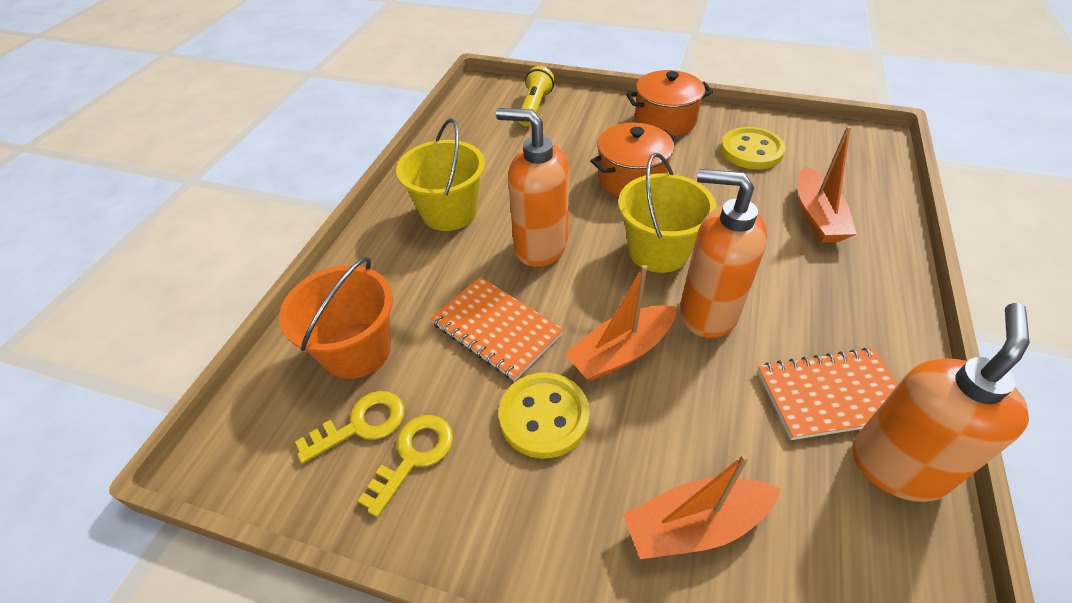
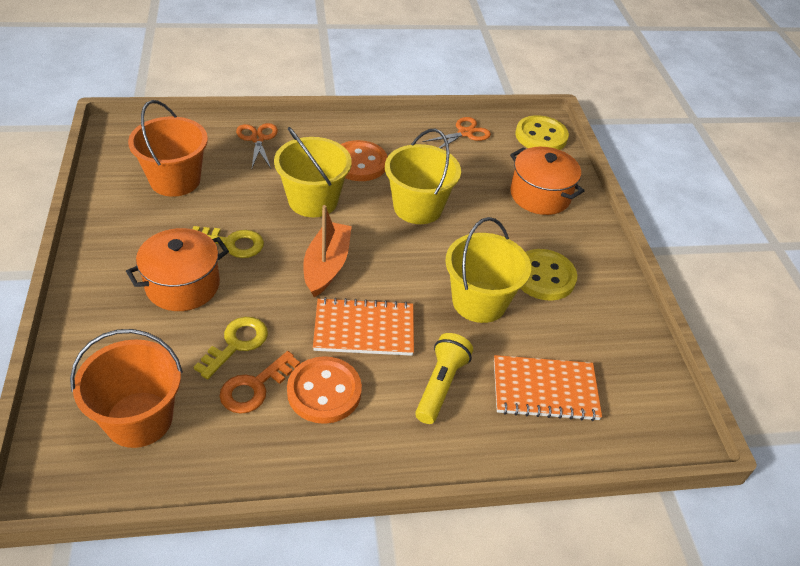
orange boat: [564,265,677,381] [623,453,780,559] [798,126,857,243] = 3 -> [303,205,352,297] = 1
orange bucket: [279,257,393,379] = 1 -> [70,329,183,448] [128,100,208,197] = 2
orange button: none = 0 -> [287,356,362,424] [341,140,387,181] = 2
orange key: none = 0 -> [219,351,300,414] = 1
orange scissors: none = 0 -> [236,123,278,168] [422,117,491,148] = 2
orange soap dispenser: [496,108,569,267] [680,169,767,338] [852,303,1030,502] = 3 -> none = 0
yellow bucket: [396,118,485,231] [618,153,717,273] = 2 -> [274,127,352,217] [385,129,461,224] [446,217,531,323] = 3

